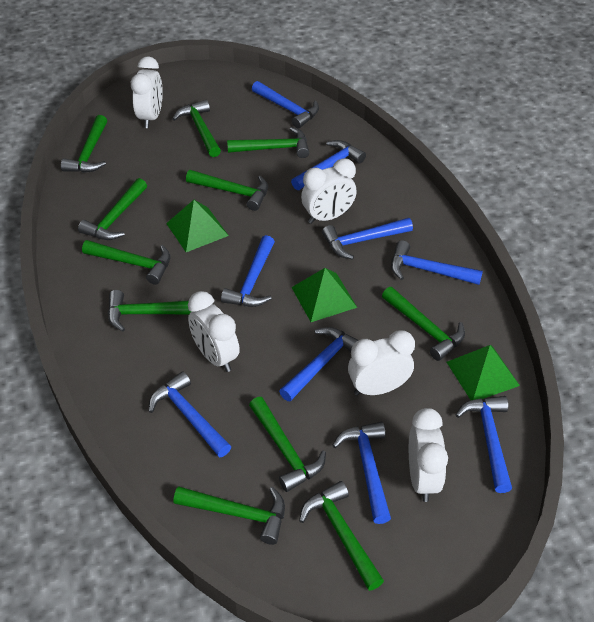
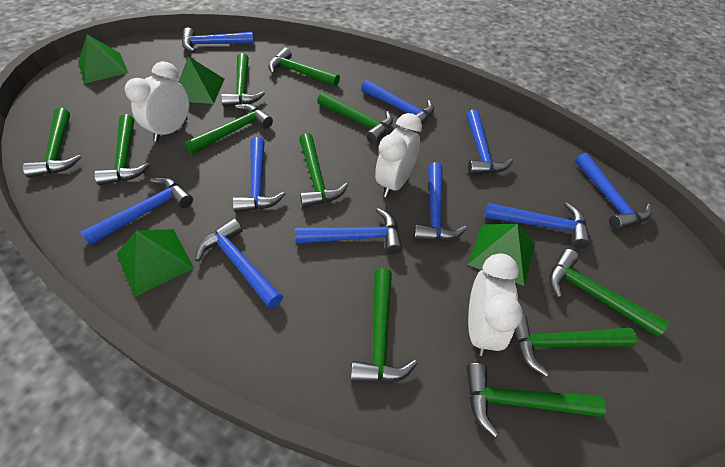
blue hammer: [149,371,231,458] [221,235,275,307] [252,81,319,129] [279,327,359,401] [291,140,366,190] [322,218,413,260] [332,422,391,524] [391,240,483,285] [456,396,512,493] = 9 -> [80,177,193,246] [182,27,254,53] [195,218,283,308] [233,137,285,212] [295,208,402,254] [361,80,434,124] [413,162,467,241] [466,110,513,175] [485,202,591,248] [575,153,651,230] = 10
green pyramid: [166,200,229,252] [291,268,357,322] [447,345,520,400] = 3 -> [78,35,128,83] [117,229,194,297] [179,56,224,104] [468,224,535,286] = 4
white clock: [131,56,163,128] [188,291,240,372] [301,158,357,224] [348,330,415,396] [409,408,448,502] = 5 -> [125,61,189,142] [375,113,422,198] [468,253,523,356] = 3

